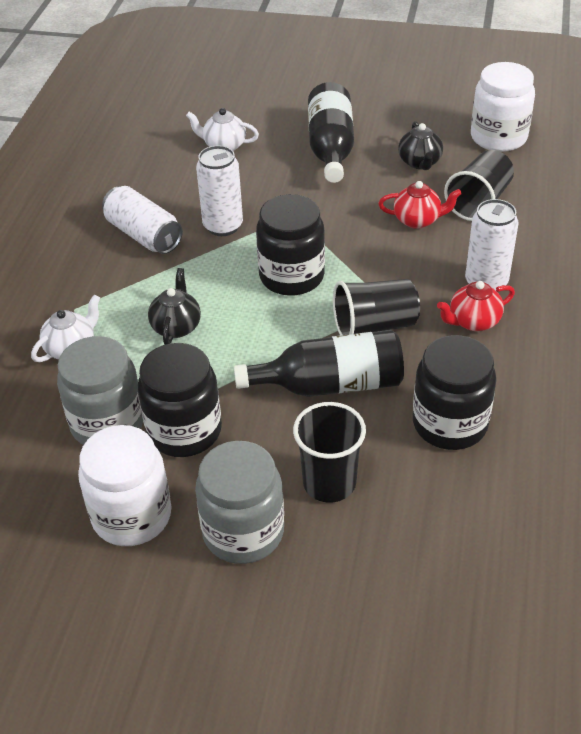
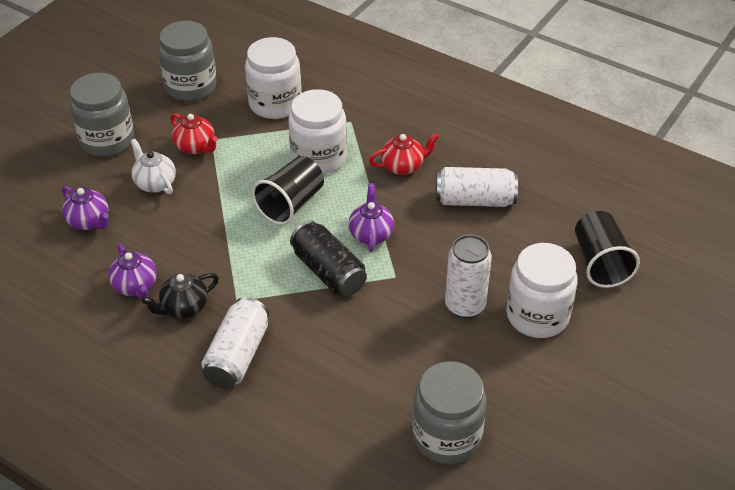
black bottle: [234,330,404,397] [308,82,354,183] = 2 -> none = 0
black can: none = 0 -> [290,220,367,297] = 1
black cup: [293,402,366,503] [333,279,420,335] [444,150,514,221] = 3 -> [252,156,324,225] [575,211,640,288] = 2
black jar: [138,343,222,457] [256,194,325,296] [413,335,496,450] = 3 -> none = 0
black teapot: [148,268,201,345] [398,121,443,170] = 2 -> [141,273,219,318] = 1
grey jar: [57,336,143,445] [195,441,284,564] = 2 -> [70,73,134,157] [158,21,217,101] [412,361,487,464] = 3
purple teapot: none = 0 -> [62,186,108,230] [108,244,157,300] [348,183,394,252] = 3
white jar: [78,425,172,546] [471,62,535,152] = 2 -> [245,37,302,119] [288,89,347,174] [506,243,578,338] = 3
white teapot: [31,294,100,362] [186,108,259,151] = 2 -> [131,139,176,194] = 1

